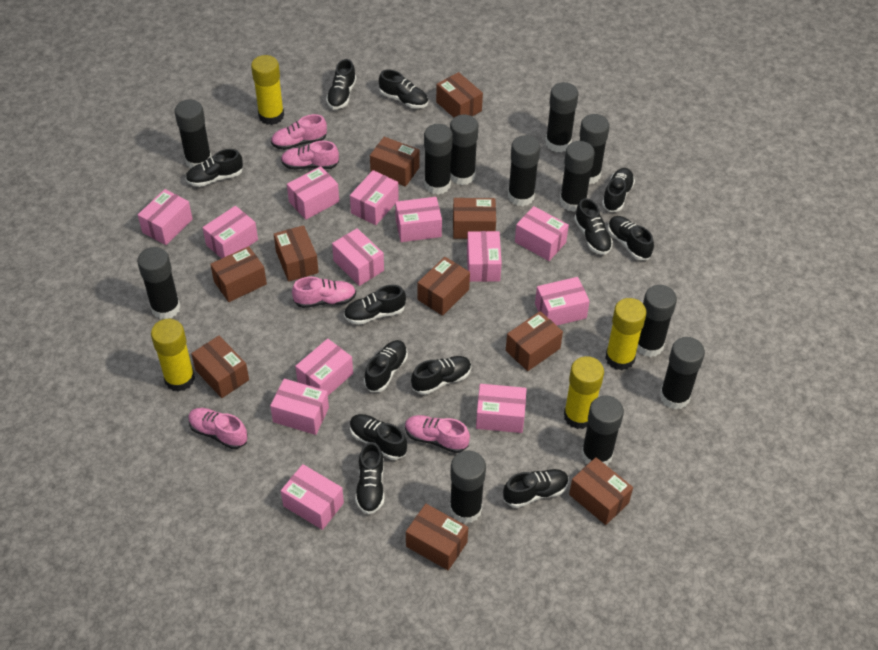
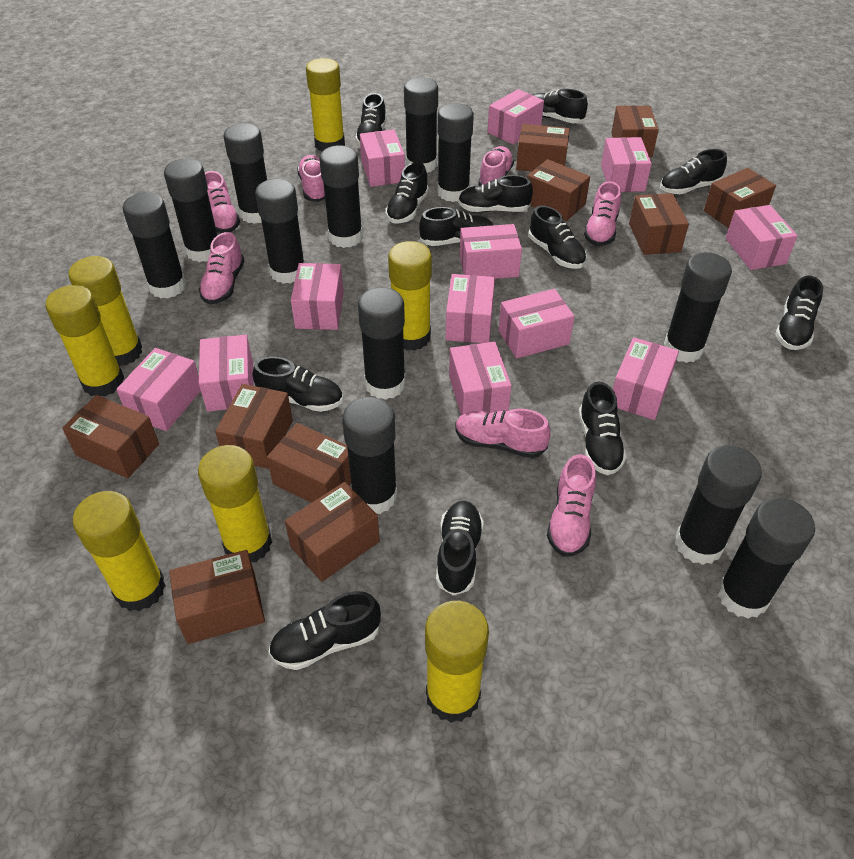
pink box: [138,189,193,245] [203,206,258,259] [270,379,329,435] [281,464,344,530] [287,166,339,220] [295,339,353,395] [332,228,384,286] [350,170,399,225] [395,197,442,242] [467,231,502,282] [476,384,527,433] [515,206,569,261] [535,277,590,325] = 13 -> [116,348,201,431] [199,335,254,412] [291,263,344,330] [360,129,405,187] [446,274,495,343] [449,342,512,415] [460,224,522,279] [488,89,544,144] [499,289,574,358] [601,137,652,192] [613,337,679,420] [726,205,798,270] = 12
pink shoe: [188,408,248,449] [271,114,327,150] [281,141,339,170] [292,277,356,308] [405,415,470,453] = 5 -> [199,232,244,304] [205,171,240,233] [297,155,325,202] [455,409,551,458] [479,146,514,185] [547,454,596,557] [584,181,621,246] = 7
yellow glue stick: [151,319,195,392] [251,55,284,125] [564,356,604,429] [605,298,647,370] = 4 -> [45,285,124,397] [69,256,142,366] [73,491,166,611] [198,445,272,562] [306,58,345,151] [388,241,432,351] [425,601,489,723] = 7

